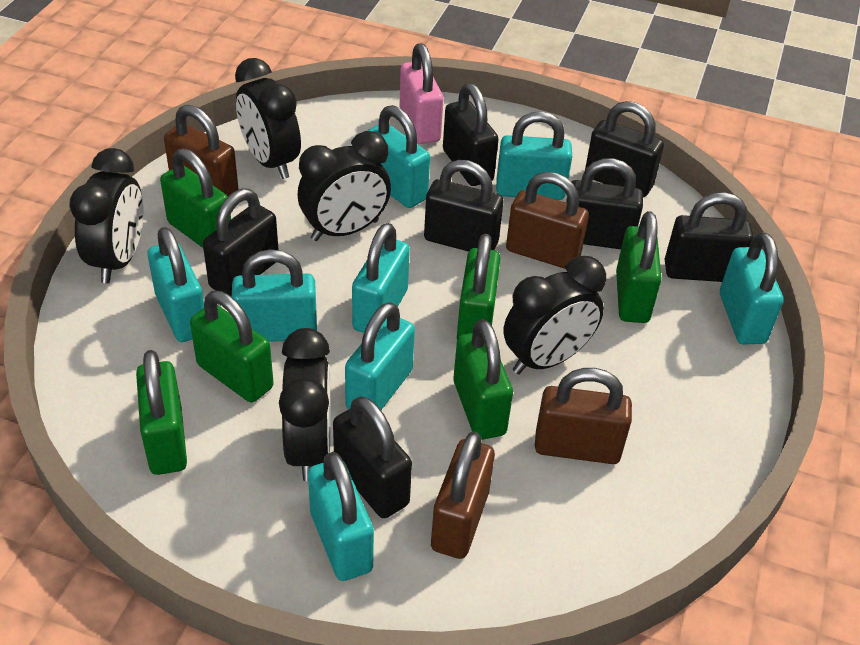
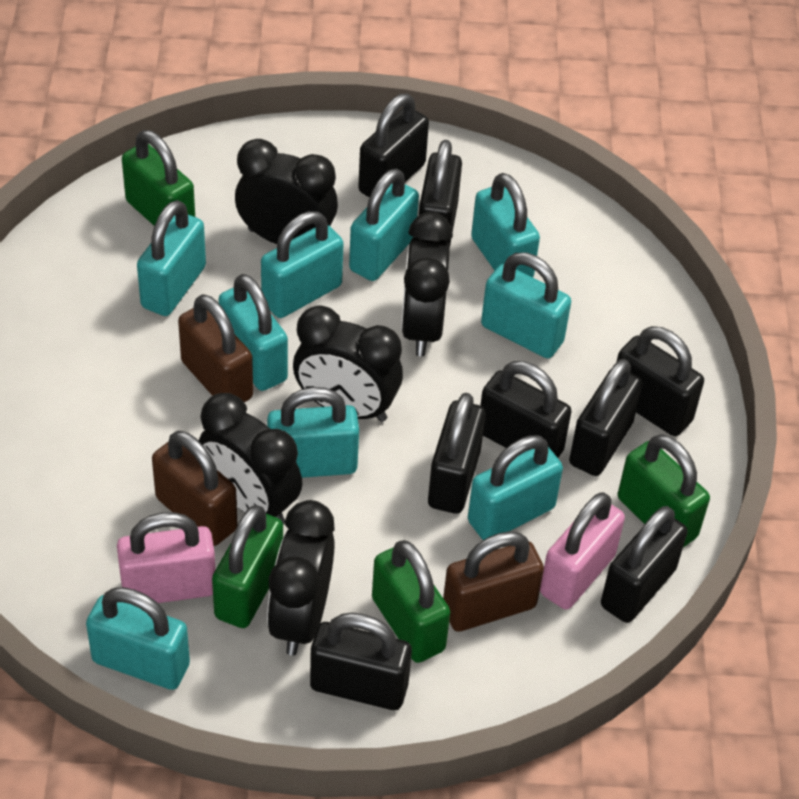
black padlock: [203,189,279,297] [333,396,412,518] [424,160,503,252] [443,83,498,186] [566,158,643,249] [585,101,664,197] [665,192,753,282] = 7 -> [310,613,412,710] [358,93,429,198] [419,140,462,246] [428,393,486,514] [480,361,572,458] [569,359,643,476] [601,506,688,623] [617,326,704,436] = 8
brown padlock: [164,105,239,196] [431,431,495,559] [506,172,589,269] [535,368,632,464] = 4 -> [152,431,238,546] [178,294,253,402] [443,531,544,632] = 3
green padlock: [136,350,187,475] [160,148,231,248] [190,291,274,403] [453,319,513,440] [457,234,501,339] [616,211,662,323] = 6 -> [122,130,195,226] [212,505,283,628] [372,540,450,663] [618,434,710,548] = 4
pink padlock: [399,43,444,144] = 1 -> [117,512,216,603] [540,492,625,609] = 2
turquoise padlock: [147,227,204,342] [232,249,317,342] [308,452,374,581] [345,302,415,410] [352,223,410,333] [367,105,430,208] [496,111,572,200] [720,232,784,345] = 8 -> [86,587,190,690] [137,200,206,316] [219,274,288,391] [261,211,344,318] [267,387,359,478] [349,168,419,281] [468,435,563,540] [471,173,540,277] [481,252,571,358] = 9

